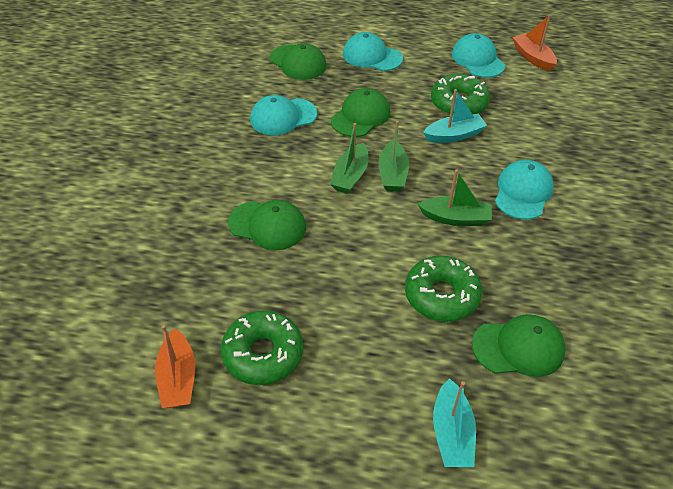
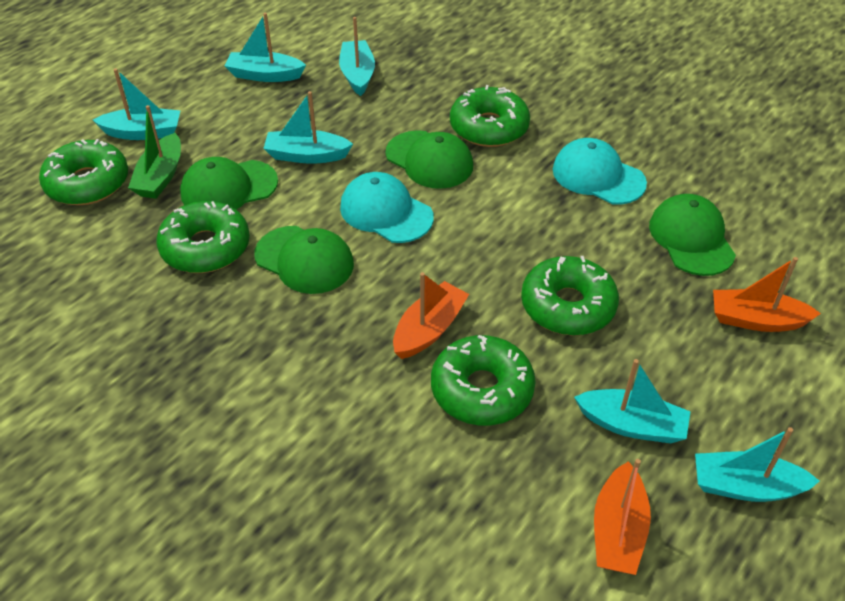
green boat: [330,123,369,194] [378,121,409,192] [418,169,492,226] = 3 -> [128,105,181,199] = 1
green donut: [221,310,303,385] [405,256,482,322] [431,74,490,115] = 3 -> [39,139,128,205] [156,201,250,273] [431,335,536,426] [450,85,530,147] [521,256,619,335] = 5
orange boat: [155,325,195,408] [512,14,557,71] = 2 -> [393,272,469,359] [594,459,651,575] [713,257,821,332] = 3
turquoise boat: [423,89,487,143] [433,378,476,467] = 2 -> [93,68,181,140] [225,13,306,82] [263,91,353,164] [339,17,375,96] [574,359,691,443] [695,427,819,502] = 6
turquoise cap: [250,95,317,135] [343,32,403,71] [452,33,505,78] [495,160,554,220] = 4 -> [340,172,434,243] [553,138,647,204] = 2

